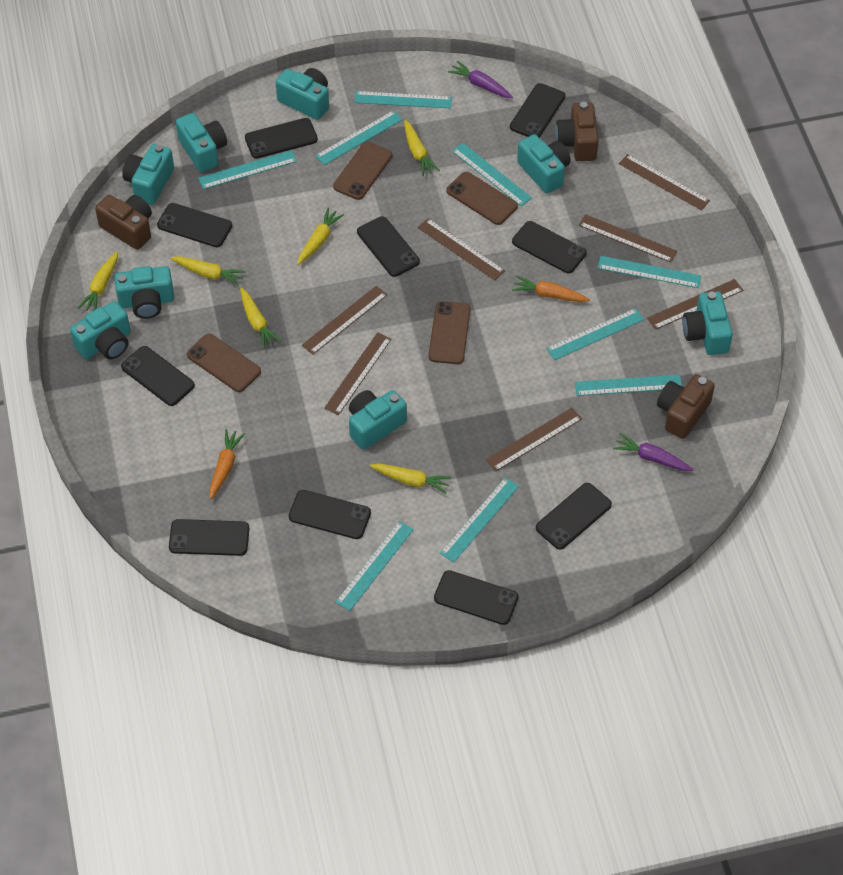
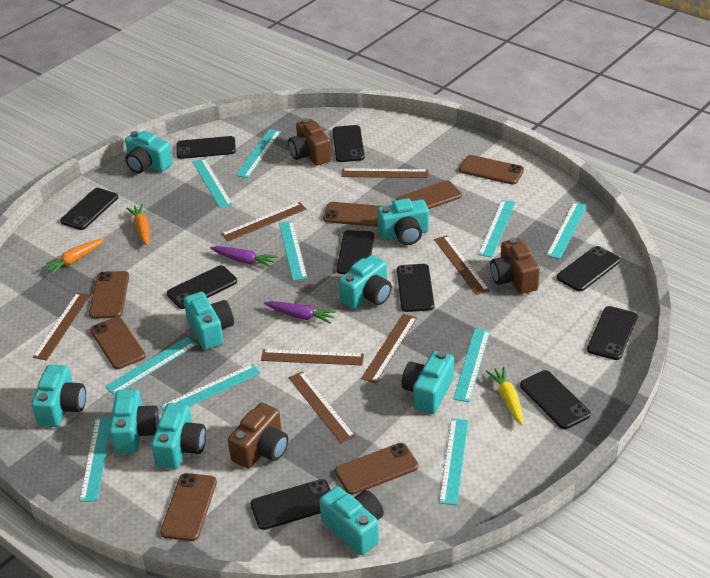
brown phone: [187,334,261,392] [333,142,392,200] [428,301,471,364] [446,172,518,225] = 4 -> [89,271,129,319] [90,317,145,369] [160,473,217,541] [323,202,383,227] [335,443,418,495] [396,180,462,209] [459,155,524,185] = 7
turquoise camera: [70,301,131,360] [114,266,174,319] [122,144,174,205] [176,113,227,172] [276,68,329,120] [349,390,407,450] [517,134,571,194] [682,291,733,355] = 8 -> [31,365,86,427] [109,389,159,453] [125,131,173,173] [151,403,206,469] [184,292,234,350] [319,486,384,555] [338,255,392,309] [377,198,429,245] [401,351,454,414] = 9
turquoise ruler: [198,150,297,189] [315,110,403,165] [336,521,414,611] [354,91,452,109] [440,477,519,563] [452,143,532,206] [546,308,644,360] [575,375,682,396] [598,256,701,288] = 9 -> [80,417,111,502] [105,337,197,395] [160,364,261,411] [193,158,233,208] [236,129,281,178] [279,221,307,281] [439,418,468,505] [453,328,490,402] [478,200,515,258] [546,202,587,259] = 10
yellow carrot: [78,251,118,311] [171,256,246,286] [240,288,281,349] [297,207,344,265] [370,463,452,494] [404,120,440,176] = 6 -> [486,367,524,426] = 1

